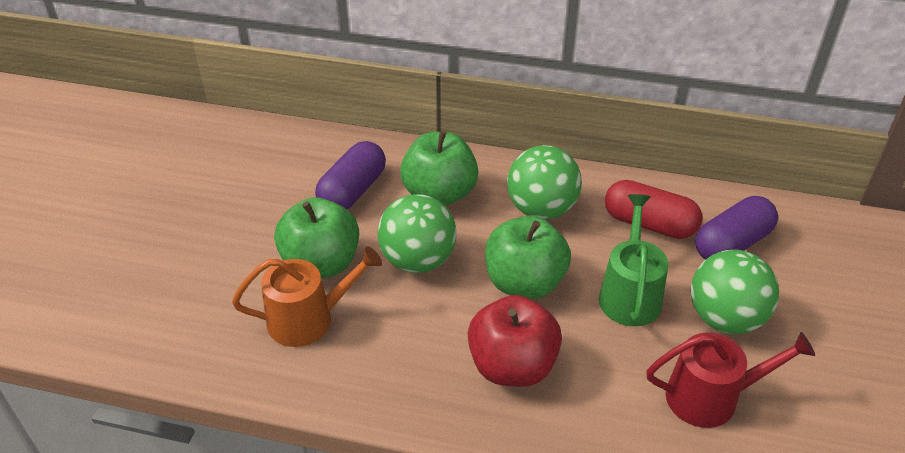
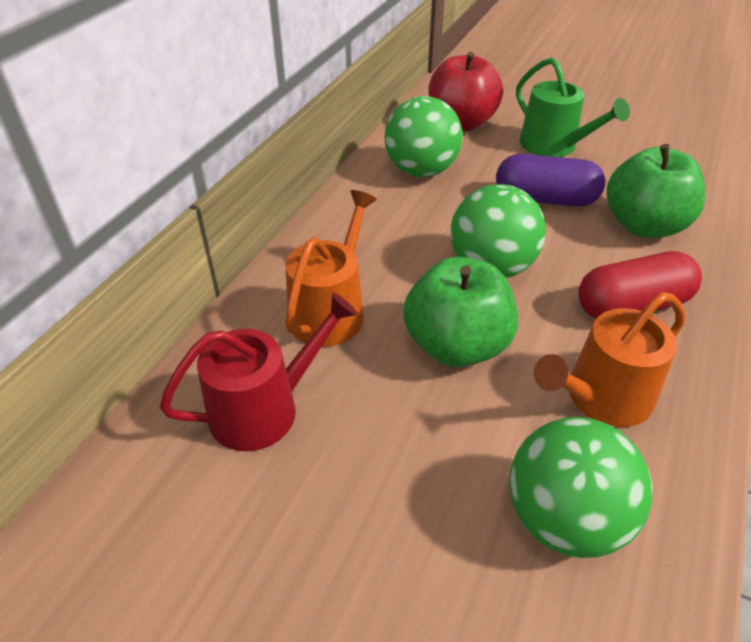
green apple: [274,198,359,278] [400,131,478,206] [485,216,571,299] = 3 -> [403,257,518,367] [606,144,705,238] = 2
orange watering can: [232,246,382,347] = 1 -> [285,190,377,347] [534,292,685,427] = 2
purple capsule: [315,141,386,209] [695,196,778,259] = 2 -> [496,154,605,207] = 1

